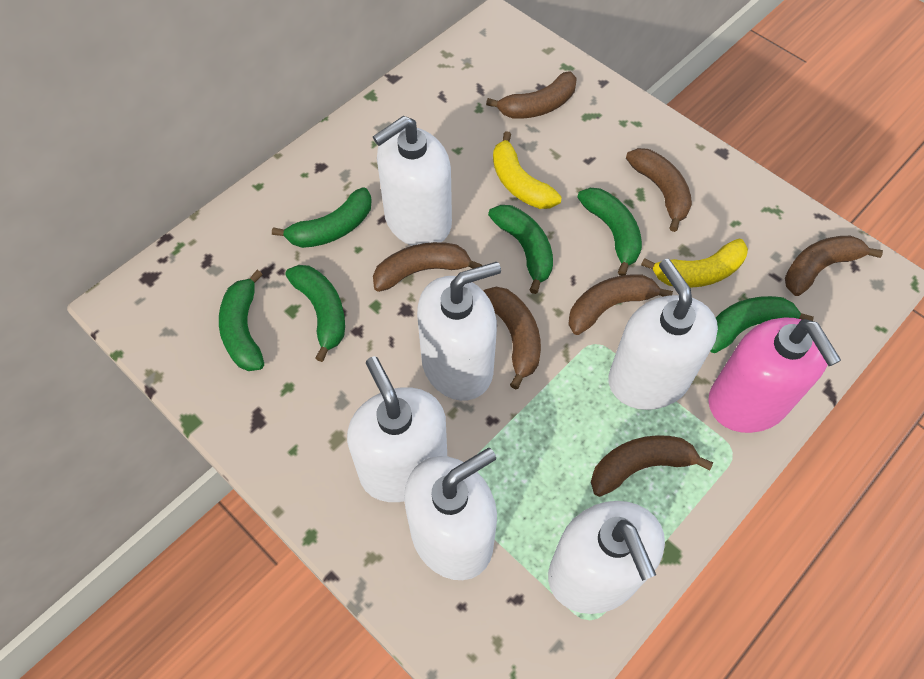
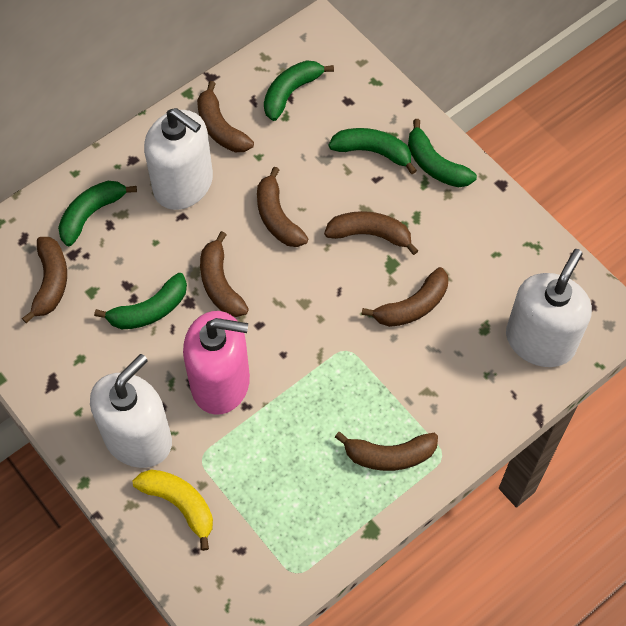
green banana: [219,270,264,371] [272,187,372,248] [285,265,345,362] [488,205,553,294] [577,188,642,276] [710,296,814,353] = 6 -> [58,181,137,246] [94,273,187,329] [264,60,334,121] [329,128,417,174] [408,119,477,187] = 5
white soap dispenser: [347,356,447,502] [373,116,452,246] [404,448,497,580] [417,262,501,401] [548,501,665,614] [608,259,718,410] = 6 -> [90,354,172,468] [144,108,213,210] [506,249,592,367] = 3
yellow banana: [493,131,562,209] [641,239,748,288] = 2 -> [133,470,213,551] = 1

